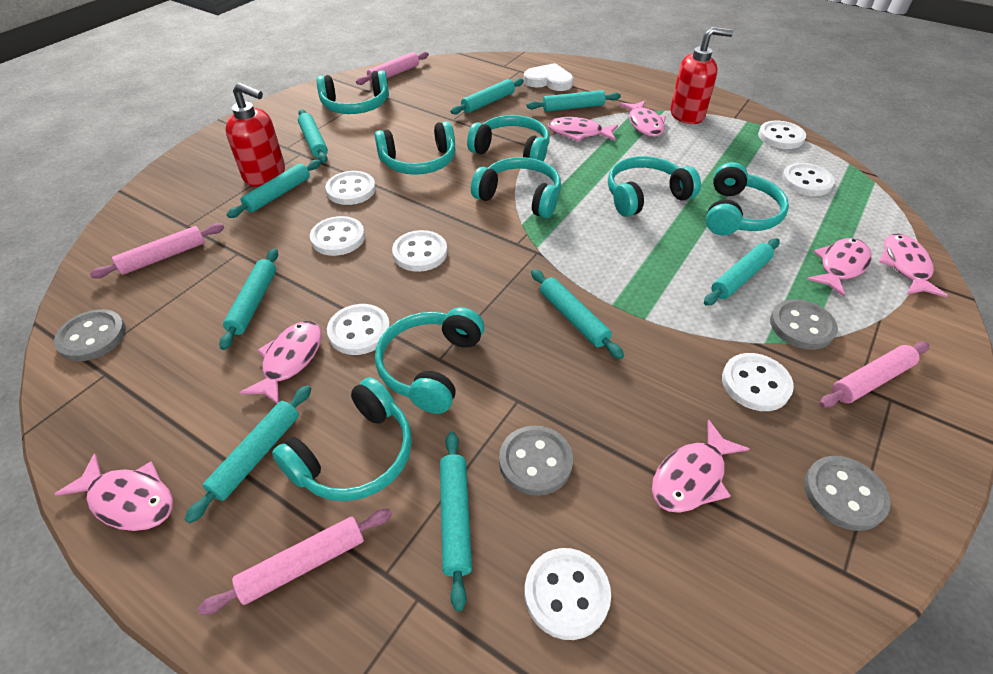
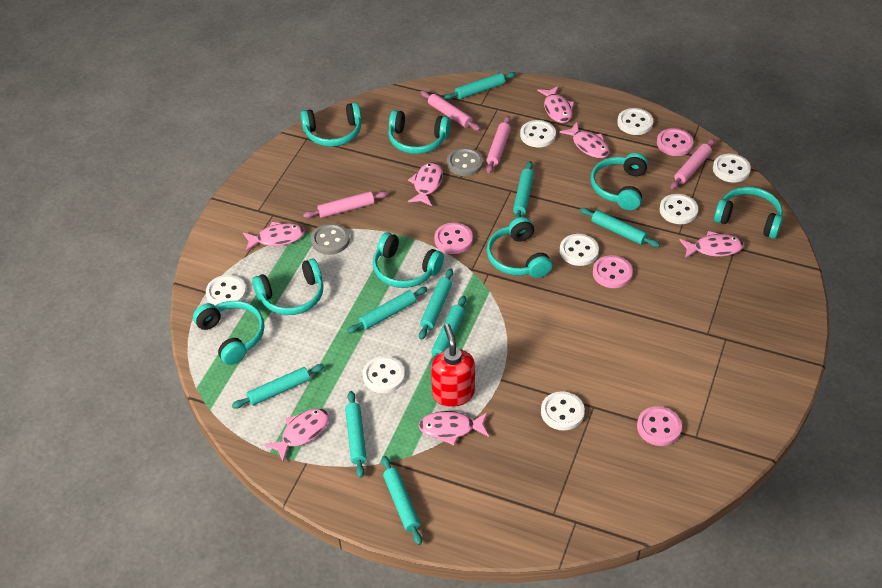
grey button: [54,309,126,361] [499,426,573,496] [770,299,838,350] [804,456,891,531] = 4 -> [311,223,350,255] [447,148,483,176] = 2
pink button: none = 0 -> [434,223,473,254] [593,255,633,288] [637,406,682,446] [657,128,694,156] = 4
red soap dispenser: [225,83,285,187] [670,27,733,124] = 2 -> [431,324,475,407] = 1
white heart: [524,63,573,91] = 1 -> none = 0

